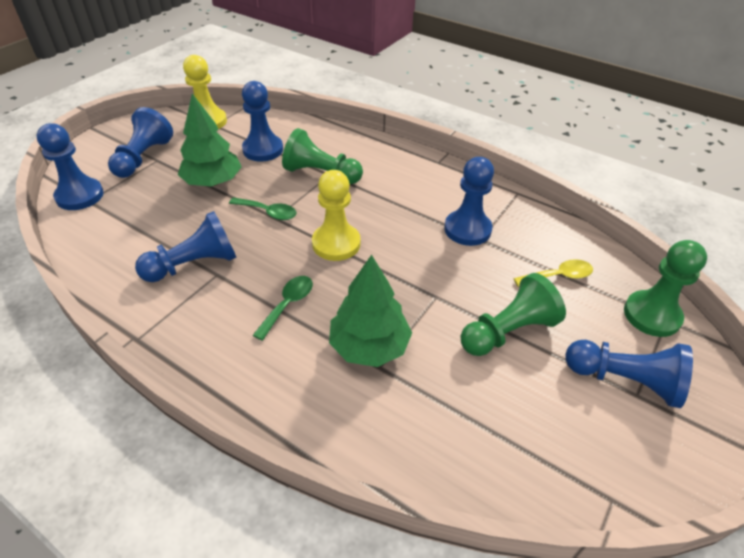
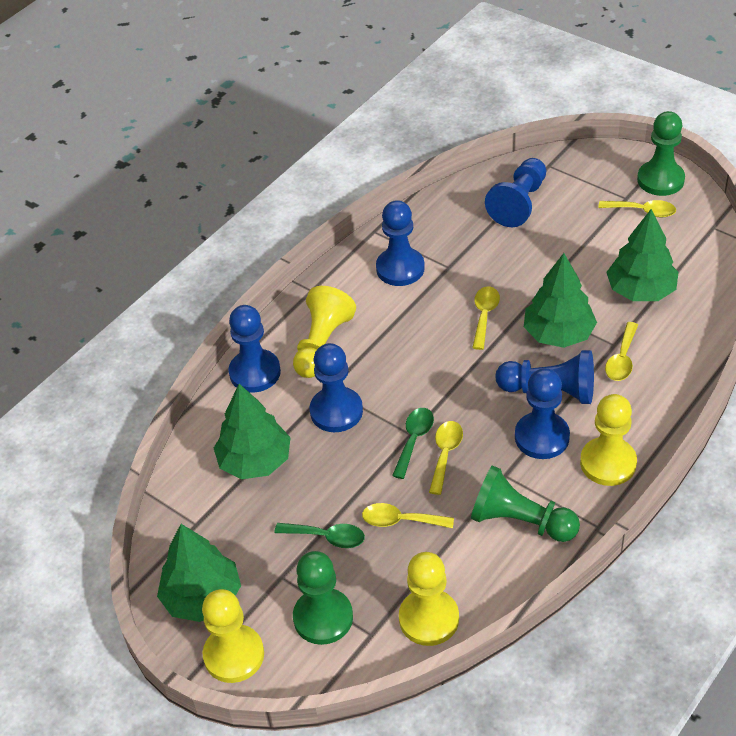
green tree: [178,93,242,186] [329,255,412,367] = 2 -> [157,524,241,622] [214,384,291,479] [524,253,597,348] [606,209,679,301] = 4
yellow pawn: [183,55,227,129] [312,170,361,261] = 2 -> [202,589,264,683] [293,286,356,378] [399,552,459,646] [580,394,637,486] = 4
yellow spoon: [513,259,593,287] = 1 -> [362,503,454,528] [429,421,463,495] [472,286,500,350] [598,200,676,217] [605,322,638,381] = 5

